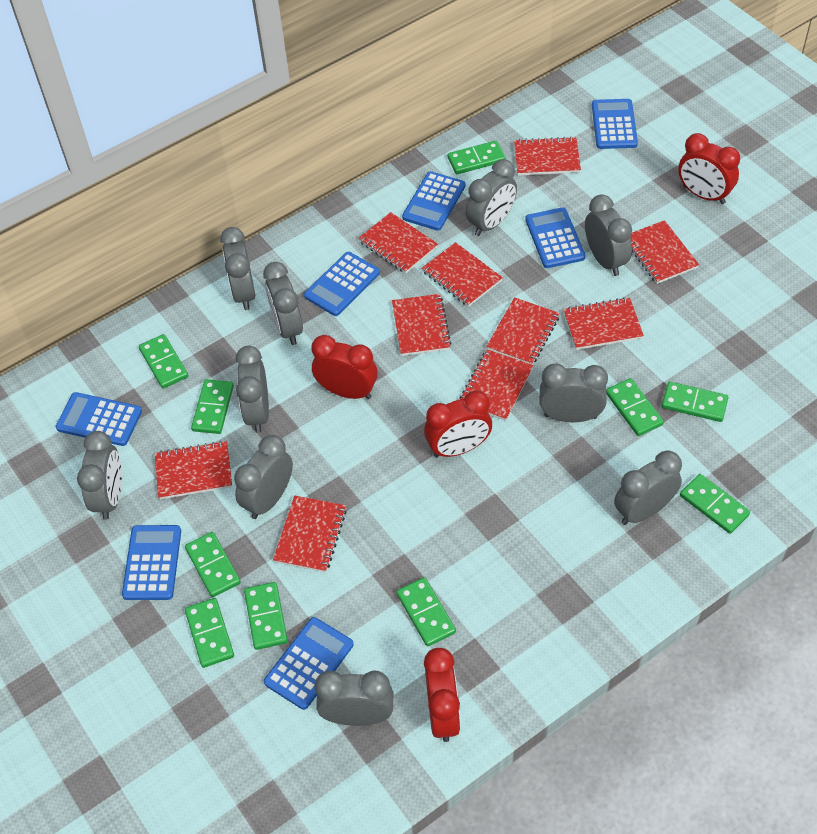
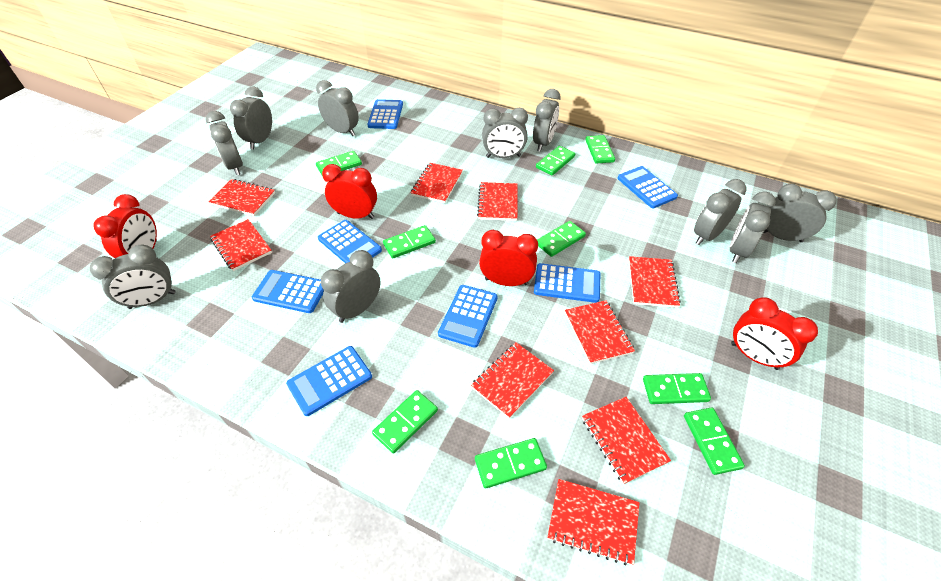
green domino: [139,334,188,389] [185,532,241,597] [185,598,234,668] [191,379,234,434] [244,582,288,650] [396,577,456,647] [448,141,506,174] [606,378,664,436] [662,381,729,422] [680,474,750,534] = 10 -> [316,151,362,175] [372,390,438,454] [383,225,436,259] [475,438,547,489] [536,146,575,176] [537,221,586,257] [585,135,615,164] [643,373,711,404] [684,407,745,475] = 9
red notebook: [155,441,232,499] [273,496,347,572] [358,212,438,273] [392,294,451,356] [422,242,503,307] [459,349,534,421] [486,297,560,365] [514,136,581,176] [564,297,644,350] [630,220,699,284] = 10 -> [208,179,275,216] [210,219,272,271] [411,163,463,203] [471,342,554,418] [477,182,517,221] [547,479,639,566] [565,300,635,364] [582,397,671,485] [629,256,681,308] = 9

